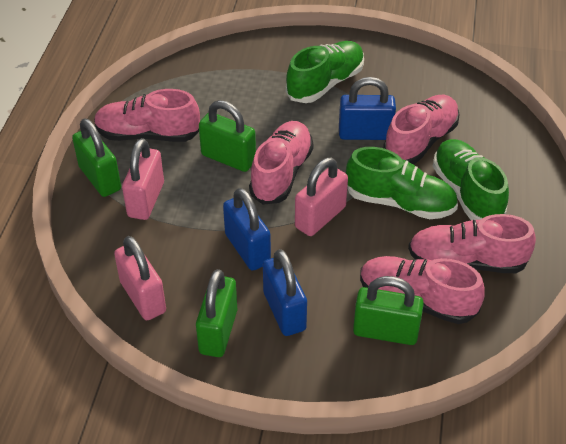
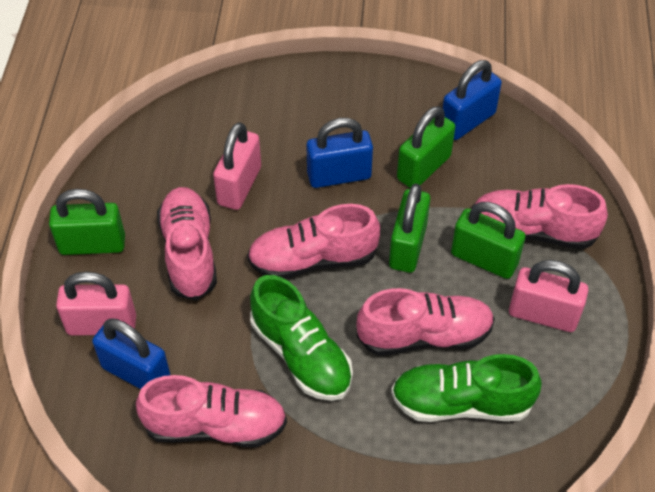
green shoe: [286,41,364,103] [346,147,458,219] [433,139,509,220] = 3 -> [250,275,353,401] [391,354,542,422] = 2

